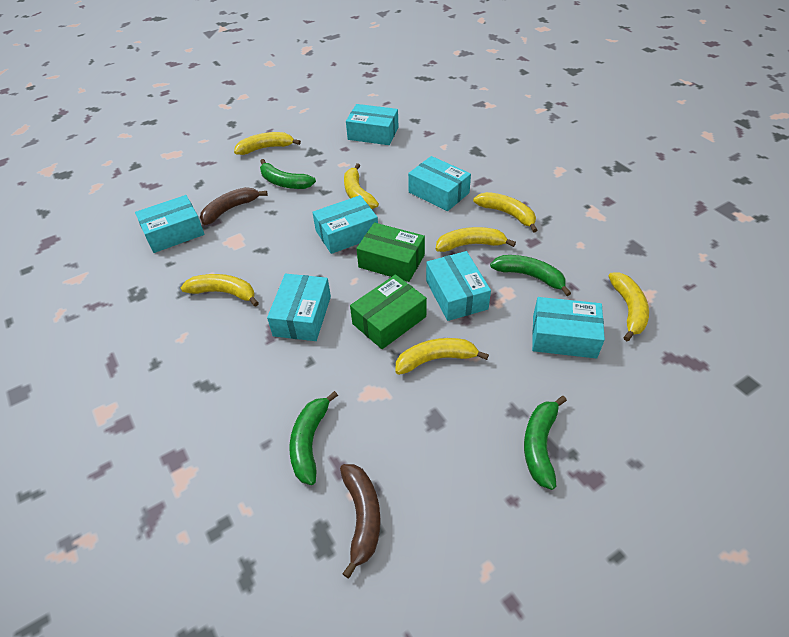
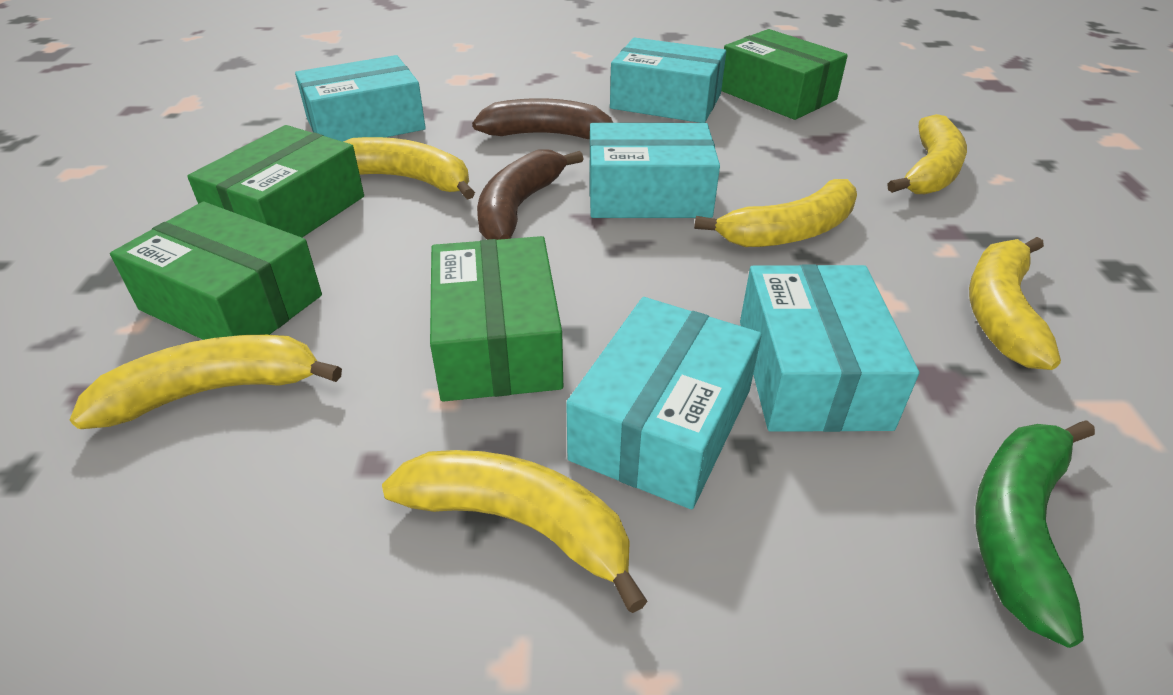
green banana: [260,159,316,189] [290,391,338,485] [490,255,571,296] [524,396,567,490] = 4 -> [975,420,1095,648] = 1
green box: [350,275,427,349] [356,223,425,282] = 2 -> [110,202,322,340] [187,125,364,238] [430,236,563,402] [721,29,848,120] = 4
turquoise box: [135,195,205,253] [267,274,331,341] [312,195,378,254] [346,104,399,145] [408,156,471,211] [426,251,491,321] [532,297,605,359] = 7 -> [295,55,426,142] [566,297,762,509] [589,123,720,218] [610,37,726,123] [740,264,919,432] = 5
yellow banana: [181,274,259,307] [234,132,301,155] [344,163,379,209] [395,338,489,375] [436,227,516,252] [473,192,538,233] [608,272,649,341] = 7 -> [69,334,342,429] [344,137,475,200] [382,450,648,613] [694,179,857,247] [887,114,967,194] [969,237,1061,370] = 6

